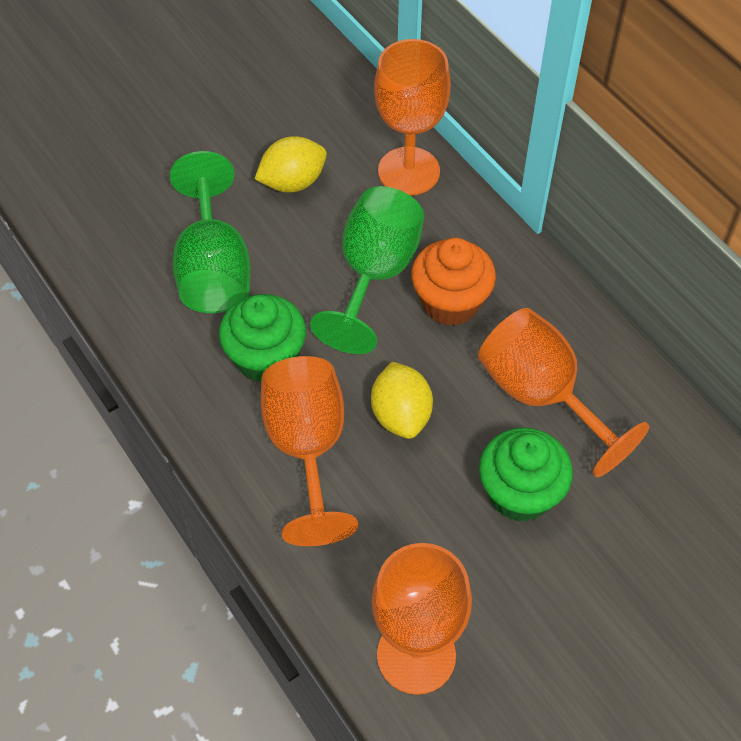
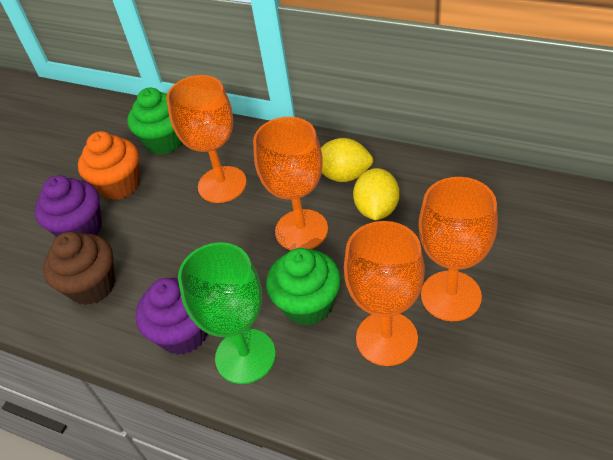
brown cupcake: none = 0 -> [43,232,115,305] = 1
green goblet: [170,151,251,313] [310,186,424,354] = 2 -> [178,242,276,384] = 1
purple cupcake: none = 0 -> [34,175,102,237] [136,278,208,355] = 2

